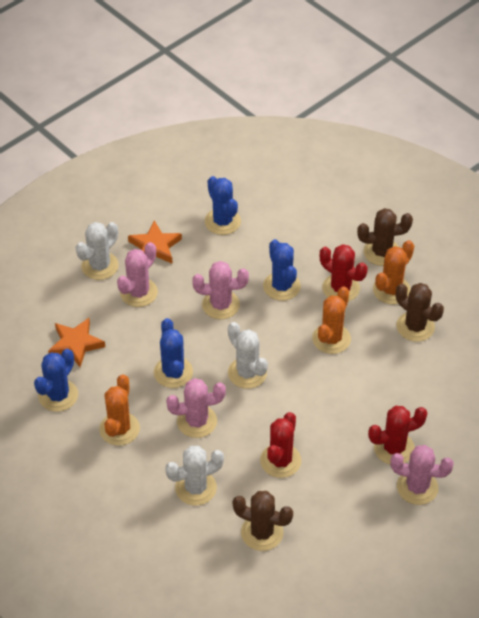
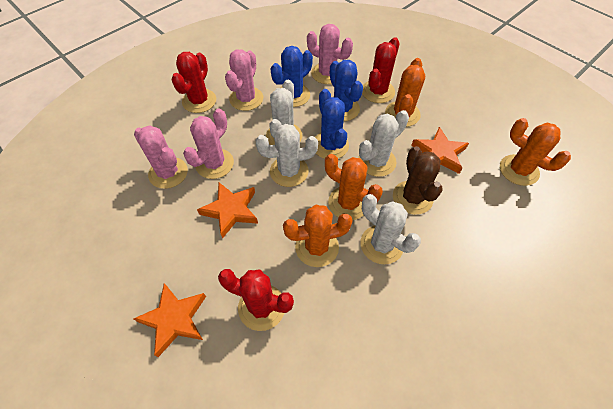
blue cactus: [34,349,78,412] [154,318,193,388] [205,176,241,235] [263,239,301,301] = 4 -> [270,46,313,107] [315,89,349,159] [330,60,363,121] = 3
brown cactus: [233,491,293,551] [357,208,413,266] [396,283,444,342] = 3 -> [393,146,442,215] = 1
orange cactus: [99,374,140,446] [312,287,351,354] [373,240,414,304] = 3 -> [283,205,353,267] [325,154,383,220] [385,58,425,127] [500,118,571,186] = 4
orange star: [48,318,105,367] [128,220,182,264] = 2 -> [134,283,206,357] [197,183,258,239] [411,127,469,174] = 3
white cactus: [76,222,119,280] [165,446,224,505] [228,322,268,389] = 3 -> [256,124,318,187] [266,80,302,145] [358,110,409,177] [360,194,421,264] = 4

